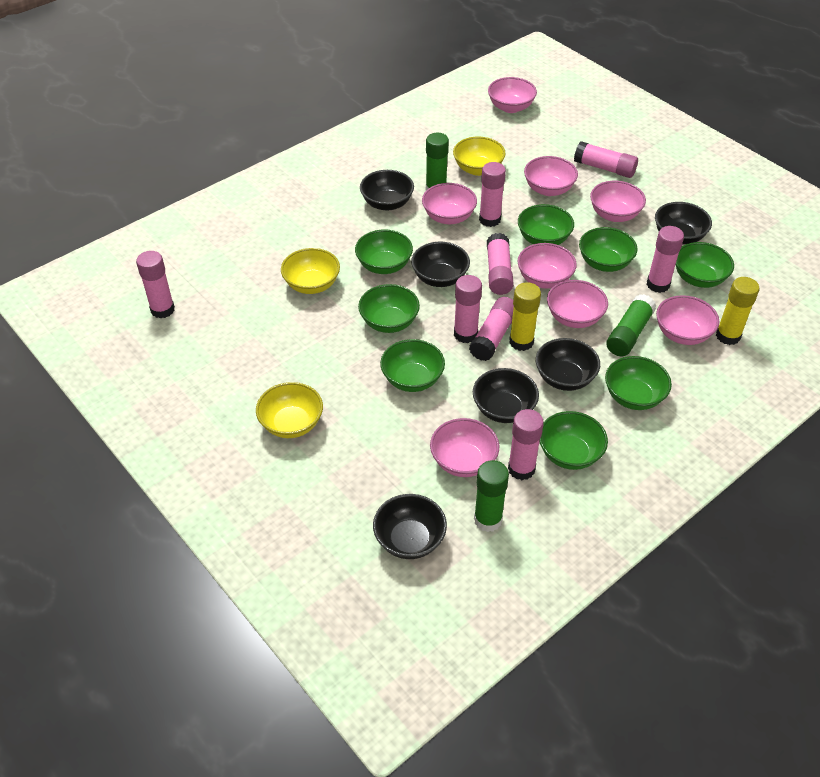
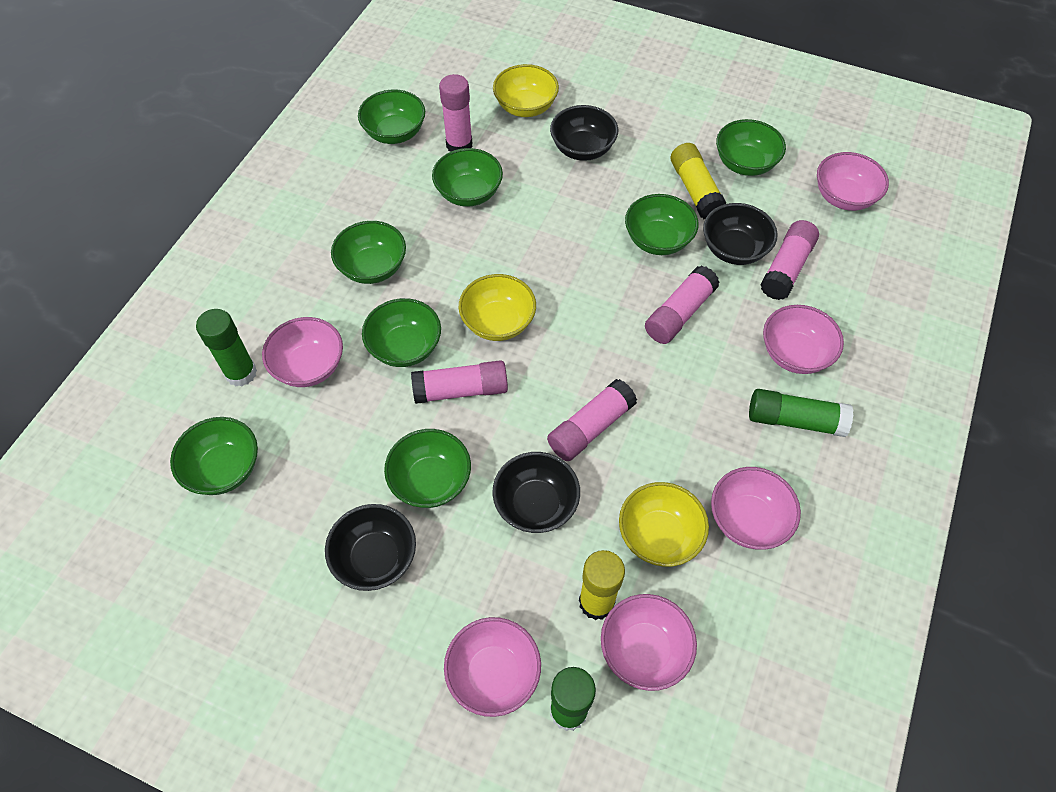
black bowl: [360,170,414,211] [373,494,447,559] [411,241,470,287] [473,368,539,423] [536,338,600,391] [655,202,712,245] = 6 -> [325,504,416,591] [493,452,580,533] [550,105,618,161] [703,203,778,265] = 4
pink bowl: [422,183,477,224] [430,418,499,477] [488,77,537,113] [518,243,577,289] [524,156,578,196] [547,280,608,328] [590,181,646,222] [656,295,719,345] = 8 -> [262,317,343,387] [444,617,541,717] [601,594,697,691] [711,467,801,550] [763,305,844,374] [817,152,889,211] = 6
pink glue stick: [136,251,175,318] [454,275,482,343] [469,297,514,361] [479,162,506,227] [487,233,514,295] [508,409,544,480] [574,141,638,178] [647,226,684,293] = 8 -> [411,360,508,404] [439,74,472,152] [547,379,637,461] [645,265,720,344] [760,220,819,300] = 5

